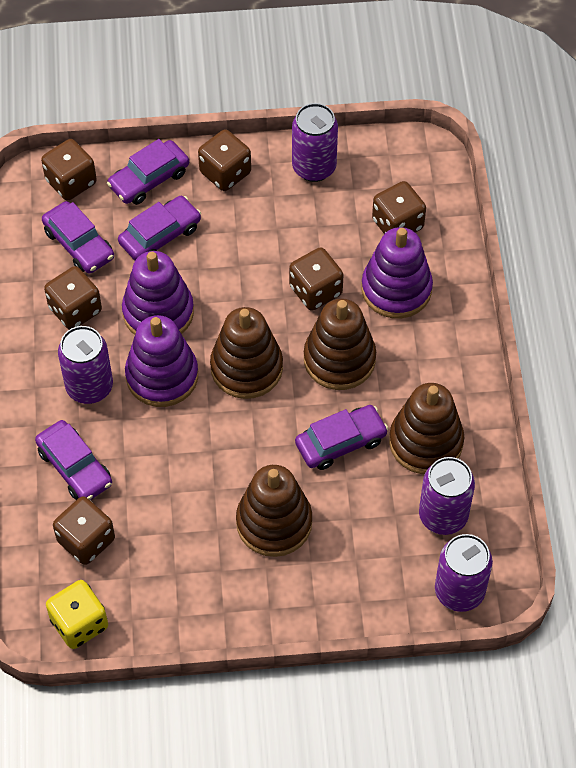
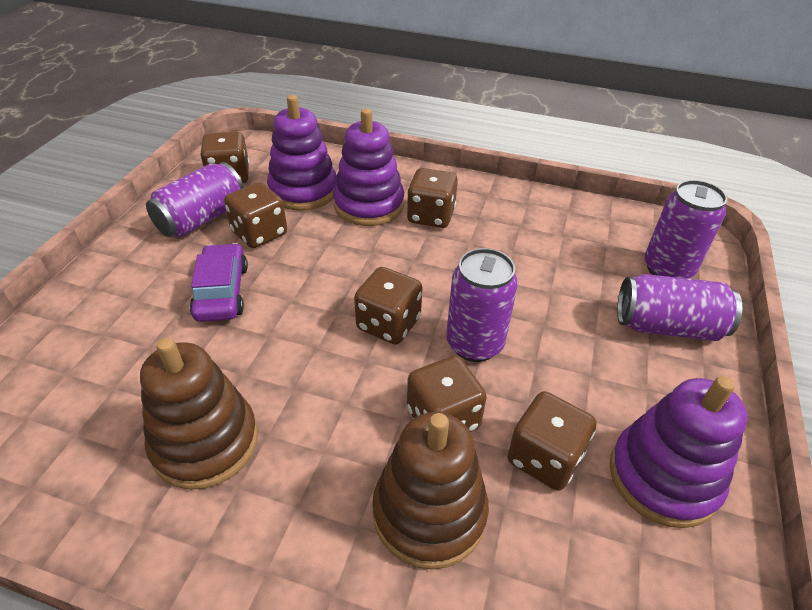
brown stacking toy: [210,307,283,399] [236,465,312,557] [304,298,376,390] [389,383,464,474] = 4 -> [140,338,258,490] [372,412,489,569] = 2
purple car: [35,420,112,500] [42,201,114,274] [107,139,189,205] [118,196,201,260] [295,405,388,470] = 5 -> [190,243,248,322] = 1
yellow dice: [46,580,108,649] = 1 -> none = 0

